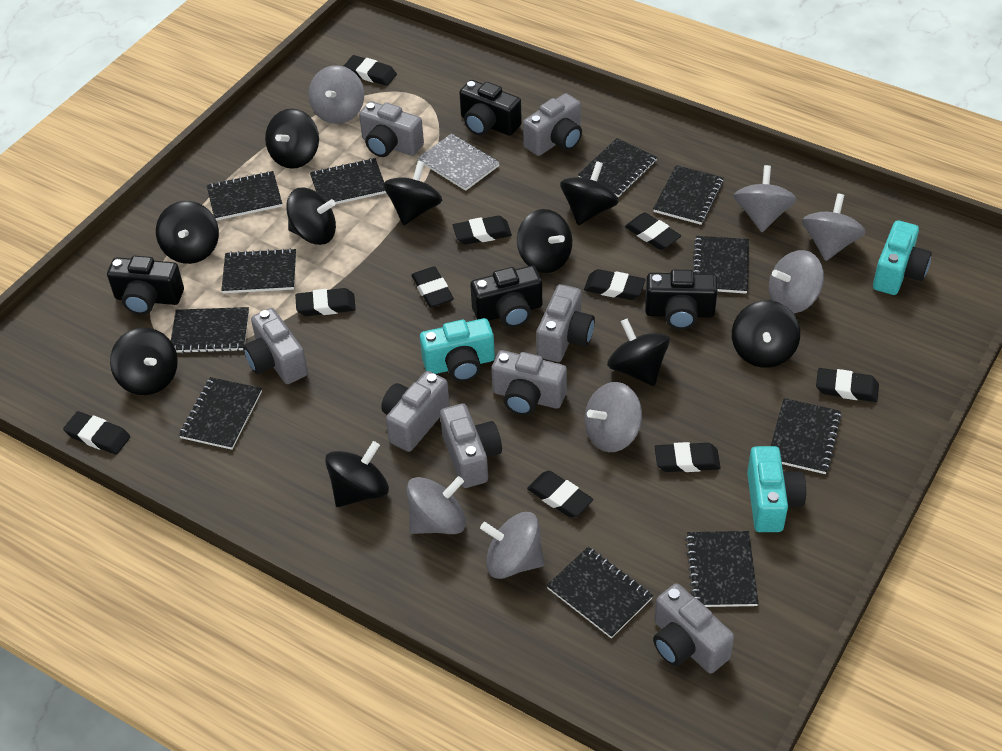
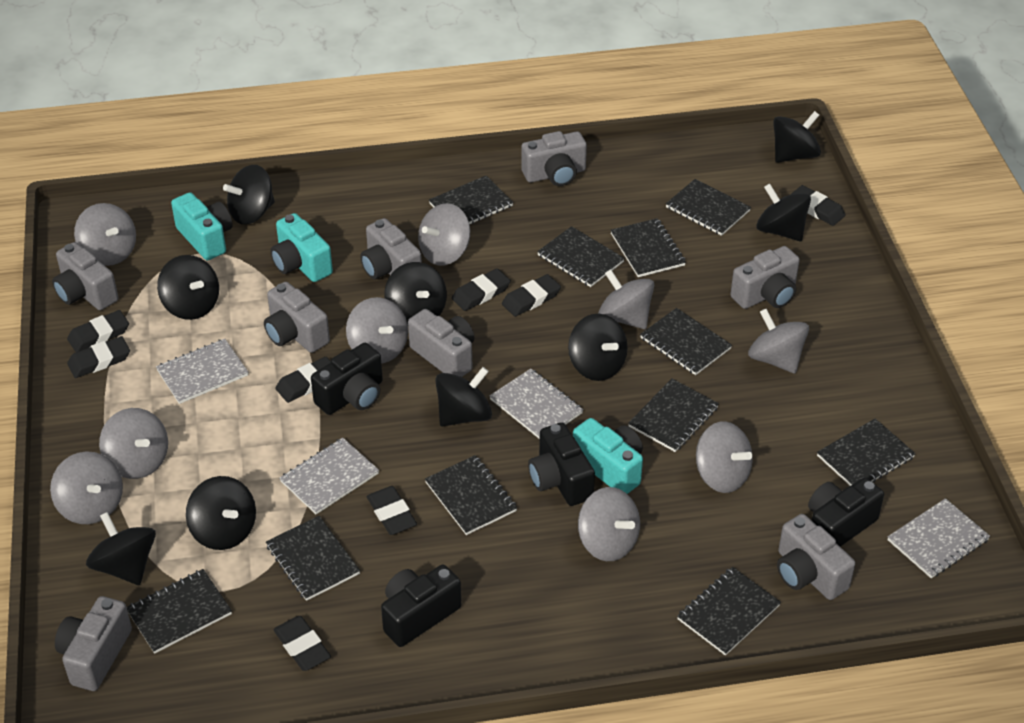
black eraser: [63,411,130,455] [295,288,356,316] [344,55,397,86] [411,266,454,308] [453,216,512,245] [527,471,593,518] [584,269,645,300] [625,213,681,250] [655,442,721,472] [816,368,879,402] = 10 -> [67,310,129,352] [67,336,130,378] [273,616,331,671] [276,357,331,403] [366,486,417,535] [452,269,511,311] [502,274,561,317] [790,185,846,226] = 8
black spinning top: [110,327,178,395] [156,201,219,264] [265,109,319,169] [286,188,336,245] [325,441,389,507] [383,161,442,225] [517,209,572,273] [560,161,619,225] [607,318,670,386] [732,300,800,368] = 10 -> [86,512,156,585] [157,255,219,320] [186,476,256,550] [223,165,275,225] [385,262,447,324] [436,367,492,426] [568,314,628,381] [756,184,811,241] [773,111,821,163] = 9
grey notebook: [417,134,500,191] = 1 -> [156,339,248,404] [280,438,379,514] [490,368,583,439] [888,498,990,578] = 4
grey spinning top: [308,65,364,124] [407,476,466,534] [480,512,544,579] [585,382,642,452] [733,165,797,232] [769,250,824,314] [802,194,866,261] = 7 -> [50,451,123,524] [74,203,136,266] [99,408,168,479] [346,297,408,364] [418,203,470,266] [578,487,640,561] [598,269,654,329] [696,421,753,493] [748,309,809,373] = 9

